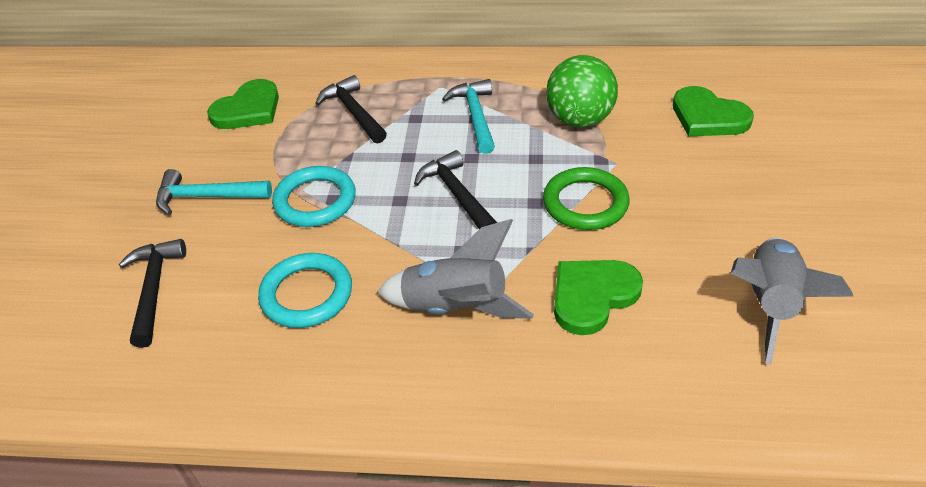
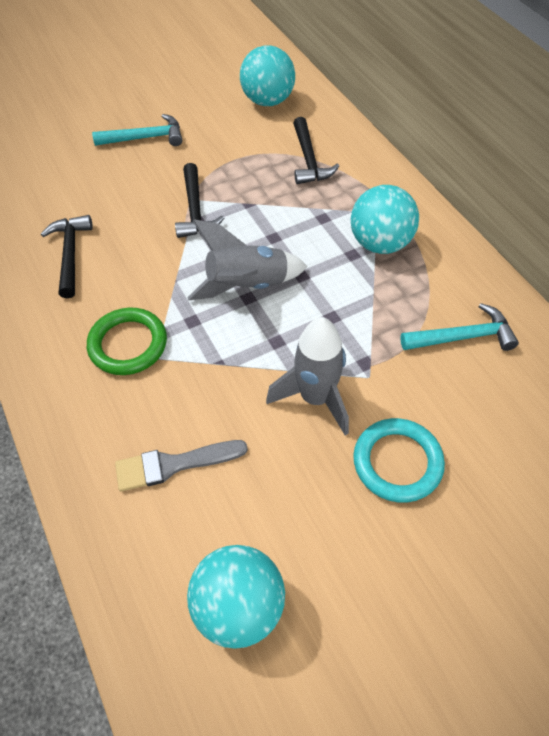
green ball: [546,55,618,127] = 1 -> none = 0
green heart: [207,79,279,129] [554,260,643,335] [673,86,754,136] = 3 -> none = 0
grey brush: none = 0 -> [115,440,248,492] = 1
turquoise ball: none = 0 -> [187,545,285,649] [240,45,295,106] [351,185,419,254] = 3
turquoise ring: [258,253,352,328] [272,166,356,227] = 2 -> [353,418,445,503] = 1

